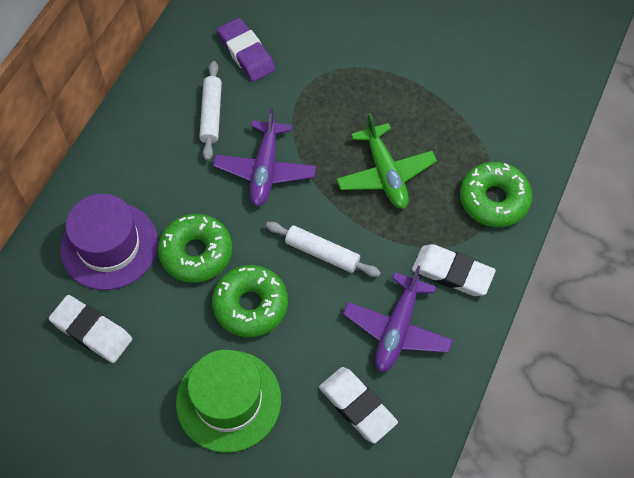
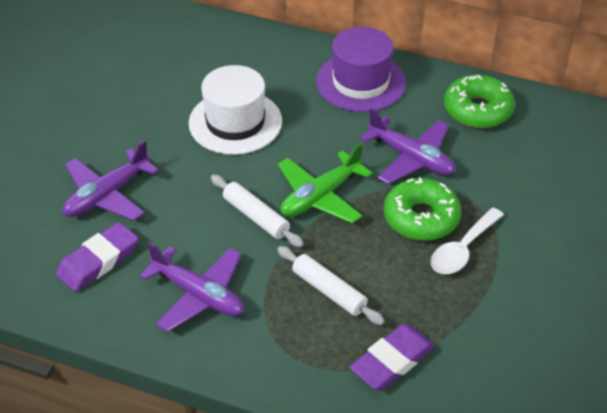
green donut: [158,214,232,283] [212,265,288,337] [460,162,532,228] = 3 -> [384,177,461,241] [444,75,515,128] = 2
green hat: [176,350,281,453] = 1 -> none = 0
purple eraser: [217,18,275,82] = 1 -> [56,222,139,292] [350,324,435,391] = 2
purple plane: [213,107,316,207] [343,266,453,372] = 2 -> [63,140,159,221] [139,242,244,332] [360,108,455,184] = 3
white eraser: [49,295,132,363] [319,367,398,443] [412,244,496,296] = 3 -> none = 0
white hat: none = 0 -> [189,65,282,155] = 1
white spoon: none = 0 -> [431,208,504,274] = 1

